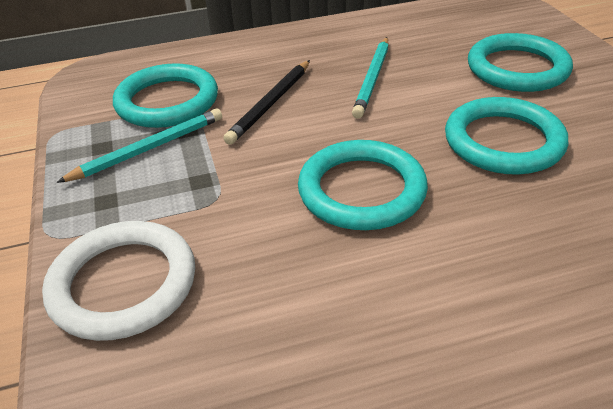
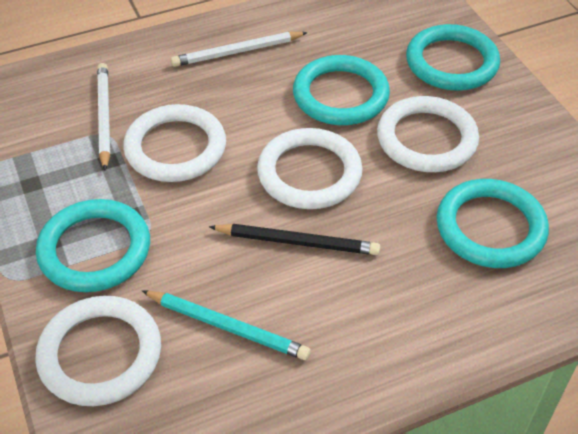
turquoise pencil: [56,108,222,183] [352,37,389,118] = 2 -> [142,290,311,360] = 1
white pencil: none = 0 -> [97,63,110,171] [171,32,308,67] = 2
white ring: [42,221,195,341] = 1 -> [35,296,161,406] [123,104,226,182] [257,128,362,209] [377,96,479,172] = 4

